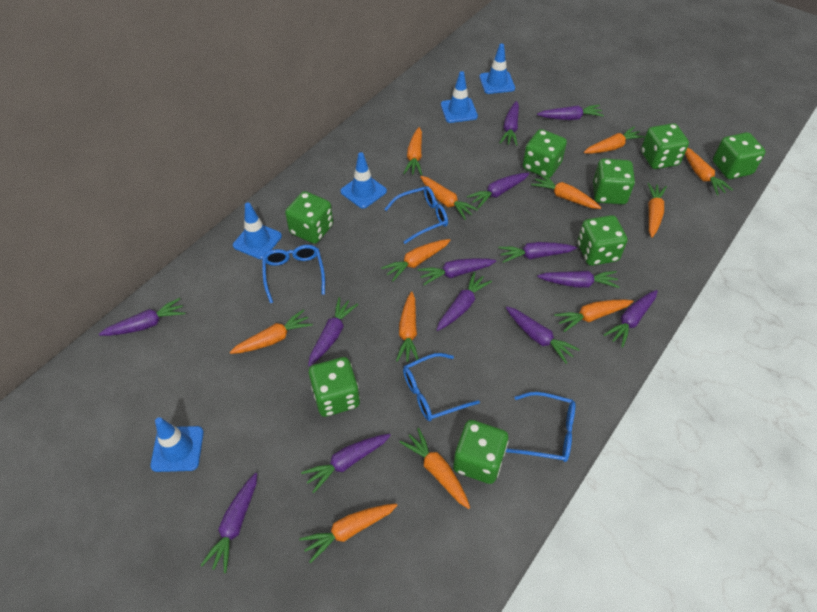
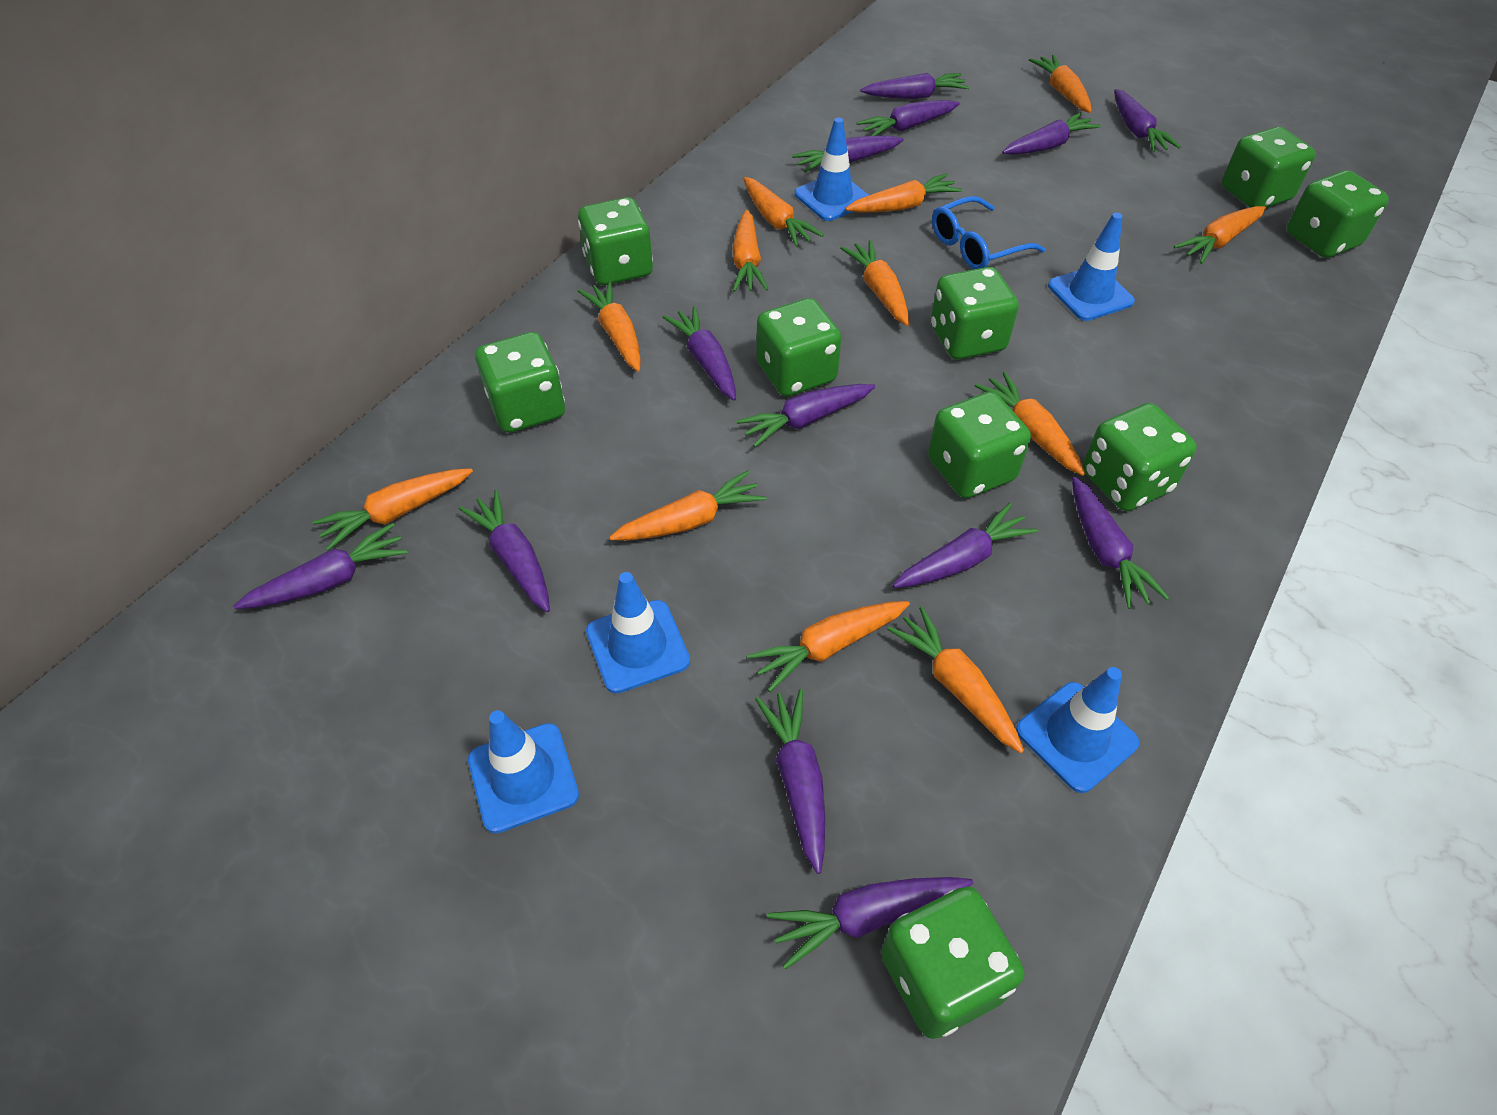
blue glasses: [262,245,325,303] [384,186,448,244] [403,353,480,421] [506,392,575,462] = 4 -> [932,196,1045,269] = 1
green dice: [285,191,333,244] [309,357,360,417] [453,420,509,484] [523,129,567,178] [577,215,627,266] [593,159,635,205] [641,123,689,169] [713,132,765,179] = 8 -> [475,332,565,433] [578,197,653,285] [756,298,841,396] [881,886,1025,1039] [928,392,1031,498] [931,267,1019,360] [1083,403,1197,511] [1222,127,1316,208] [1287,170,1389,258] = 9

